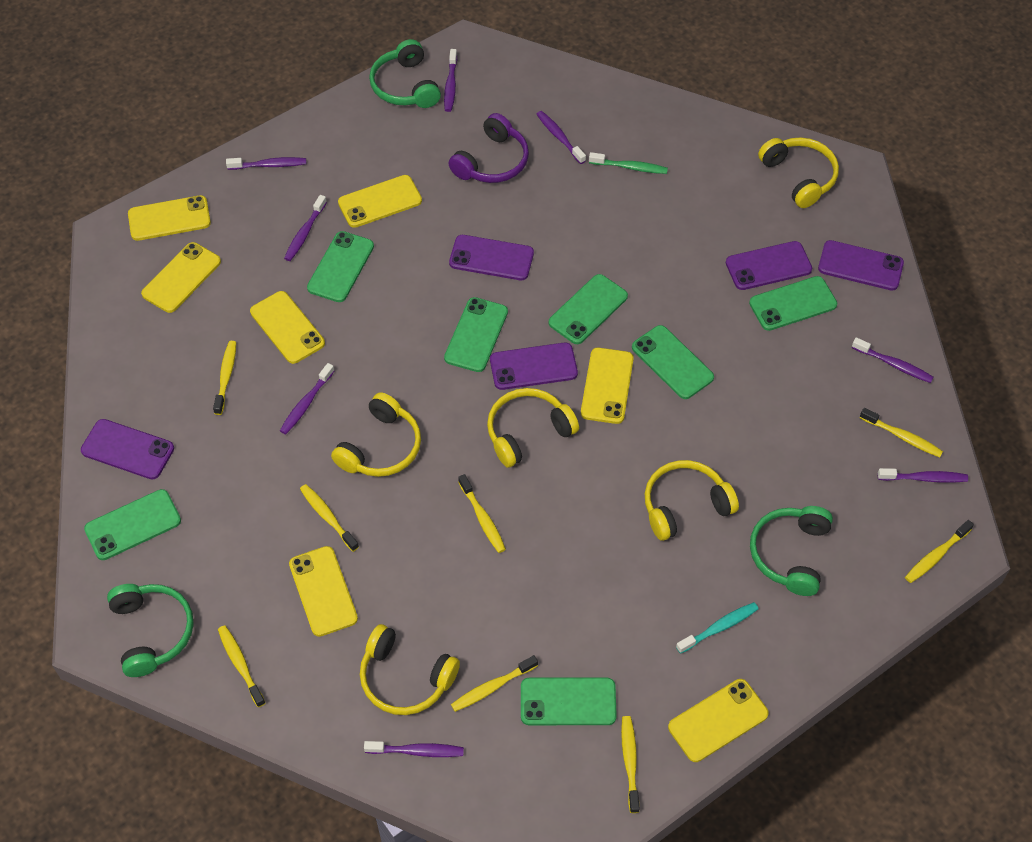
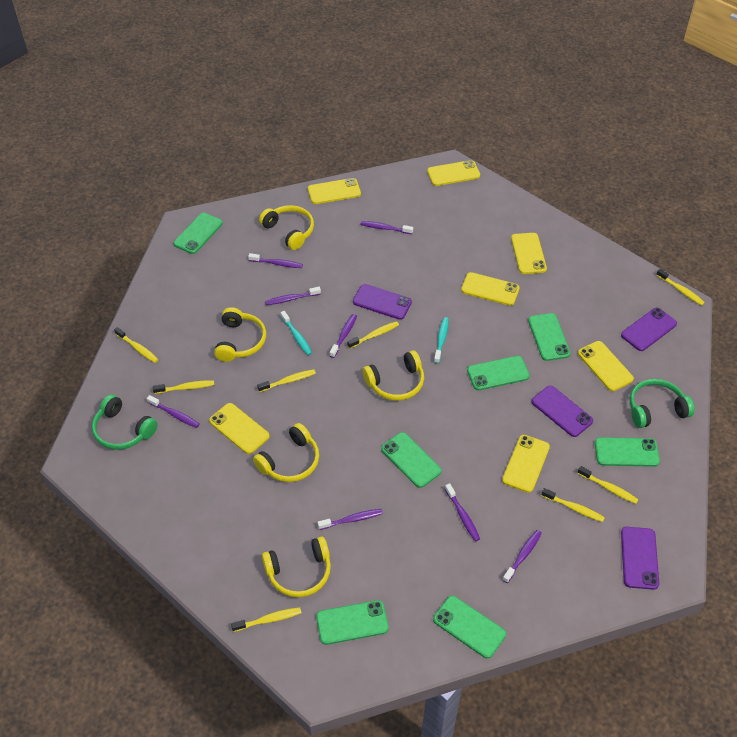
green headphones: [107,584,194,677] [369,39,441,108] [750,506,833,596] = 3 -> [92,394,158,450] [630,379,694,428] = 2
green toothbrush: [589,152,668,174] = 1 -> none = 0
purple headphones: [449,113,529,183] = 1 -> none = 0
purple phone: [81,419,174,480] [449,235,534,280] [490,343,578,390] [726,241,812,290] [818,240,904,291] = 5 -> [353,284,412,320] [532,386,593,437] [621,308,677,351] [621,527,659,590] = 4
turquoise toothbrush: [676,602,759,654] = 1 -> [281,311,312,355] [434,317,449,364] = 2

